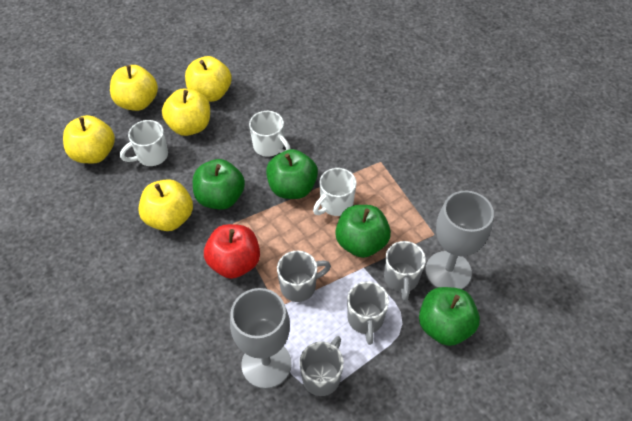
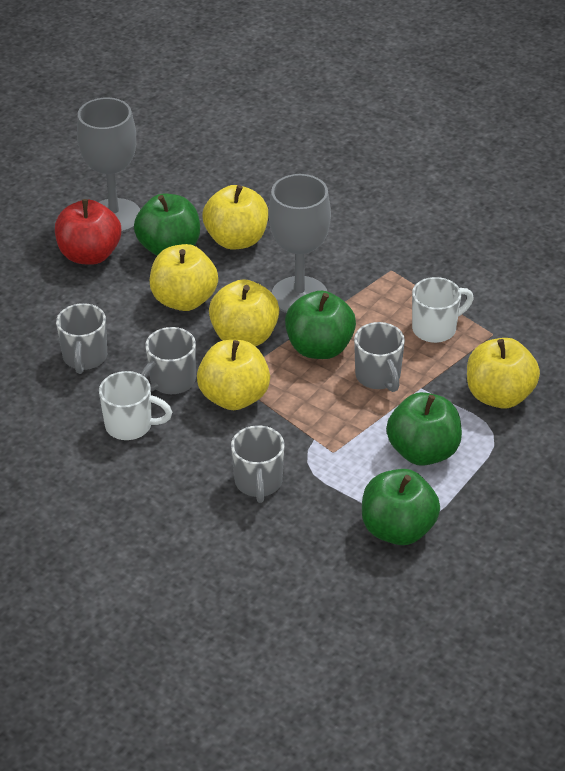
white mug: [120,120,168,166] [249,111,291,157] [313,168,356,216] = 3 -> [99,371,172,440] [412,277,474,343] = 2

